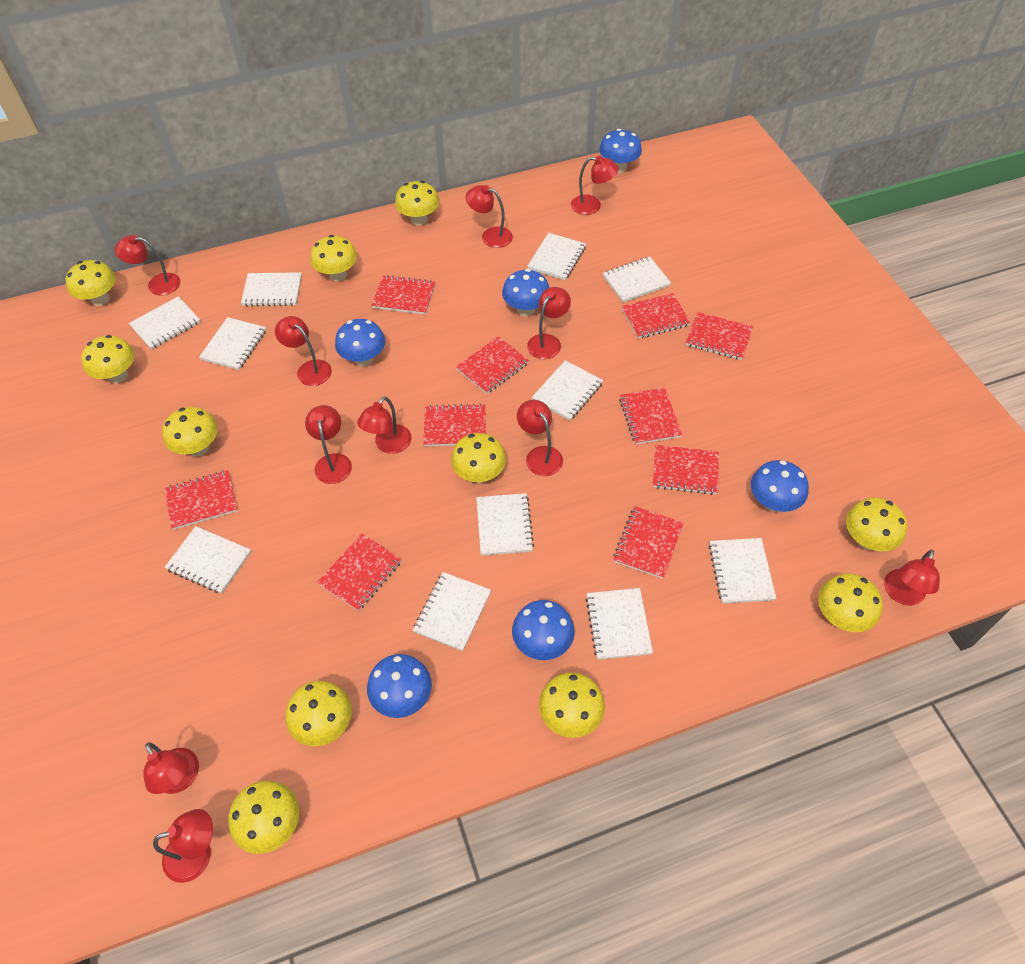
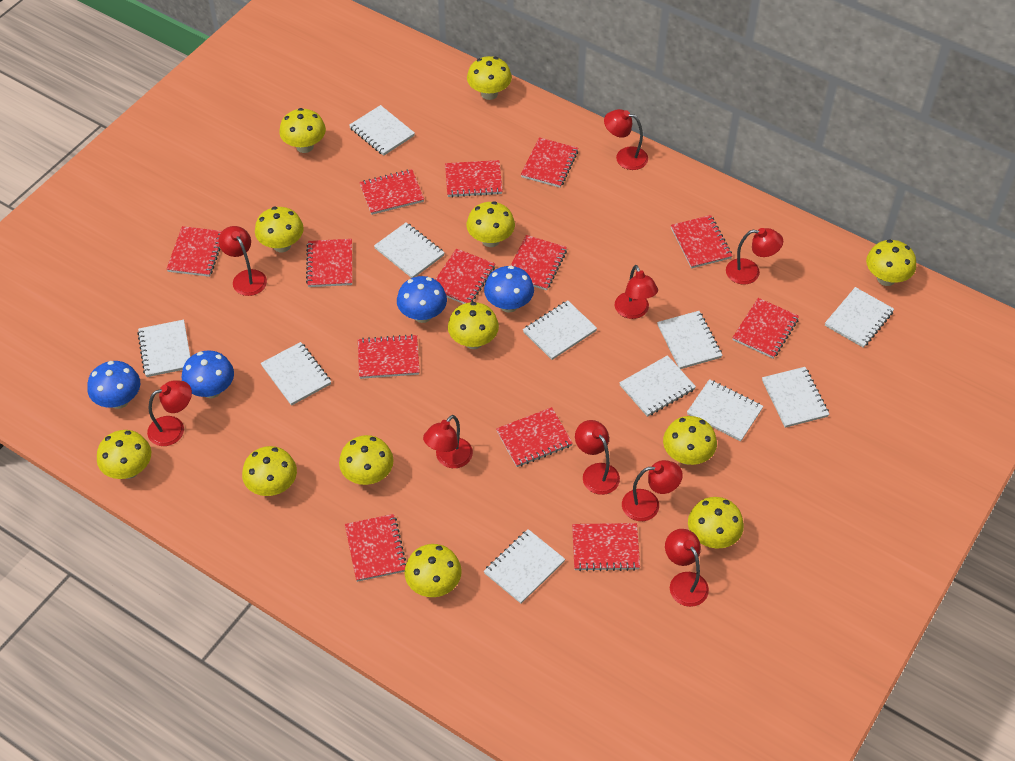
blue mushroom: [335,319,385,366] [367,654,432,718] [502,269,549,316] [512,600,575,660] [599,129,642,173] [751,460,809,512] = 6 -> [87,361,140,409] [182,350,234,398] [397,276,447,323] [484,266,534,313] = 4
red lamp: [115,235,180,295] [143,742,199,794] [153,809,213,883] [275,316,332,386] [305,405,352,484] [357,396,412,454] [466,185,513,248] [517,400,563,476] [527,287,571,359] [571,156,619,215] [884,550,940,606] = 11 -> [147,380,192,446] [218,226,267,296] [423,415,473,468] [575,420,620,495] [604,109,648,170] [615,265,658,319] [622,460,683,521] [665,529,709,607] [726,228,783,284] = 9
red notebook: [165,470,238,530] [317,534,402,611] [372,275,435,315] [424,404,486,447] [456,336,529,394] [613,506,684,579] [619,388,682,445] [621,293,691,339] [653,445,719,495] [686,312,753,360] = 10 -> [166,226,222,277] [306,239,352,287] [345,514,406,582] [358,334,420,379] [359,169,424,215] [435,249,495,304] [445,160,503,197] [496,407,573,467] [511,235,567,291] [521,137,578,188] [572,523,640,571] [671,215,732,269] [732,298,799,358] = 13
yellow mushroom: [66,260,116,306] [81,335,135,383] [162,407,218,456] [228,781,299,854] [286,681,352,746] [310,235,357,281] [395,181,439,225] [451,433,506,483] [539,672,605,738] [818,573,883,632] [846,497,907,551] = 11 -> [97,430,151,479] [242,446,297,496] [255,207,304,252] [279,108,326,153] [339,435,394,485] [404,544,462,597] [448,302,499,349] [466,201,515,247] [467,56,512,100] [663,416,717,465] [688,497,744,549] [866,240,916,286] = 12

